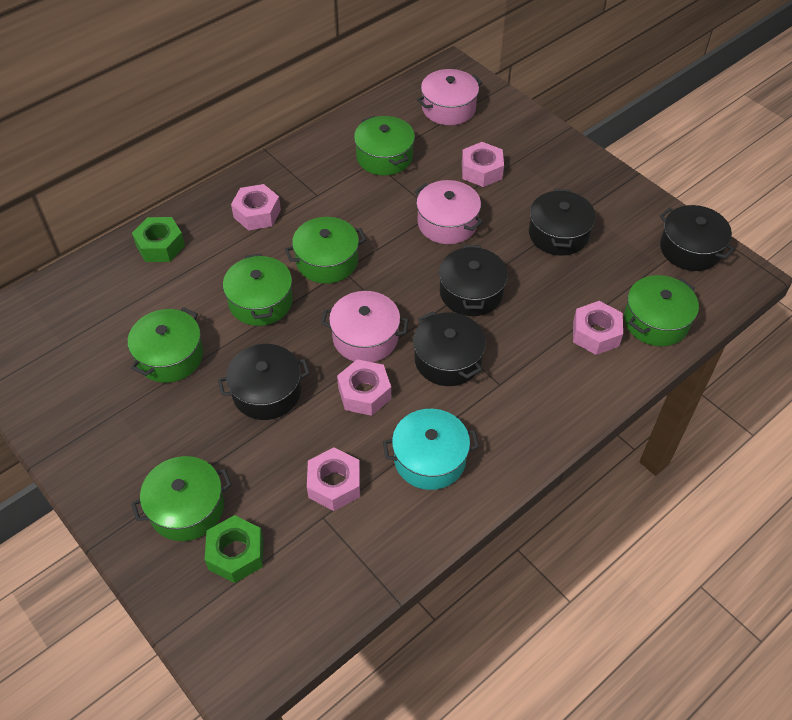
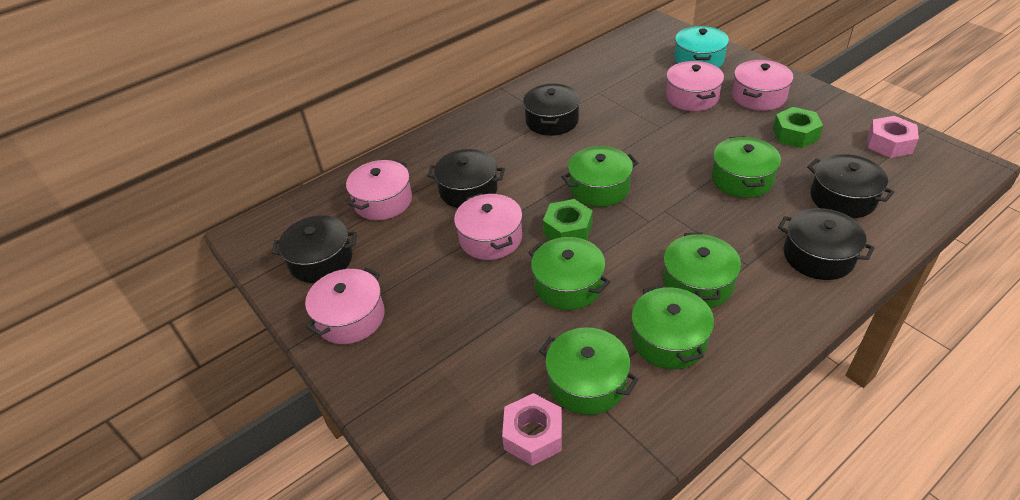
pink nut: [231,184,281,230] [307,448,360,511] [337,359,391,416] [462,142,504,187] [573,301,623,355] = 5 -> [502,393,562,466] [868,116,919,158] = 2
pink pot: [321,291,409,362] [415,180,483,244] [417,69,482,125] = 3 -> [305,267,385,344] [346,159,412,220] [454,193,522,260] [666,61,724,111] [732,60,793,111] = 5

